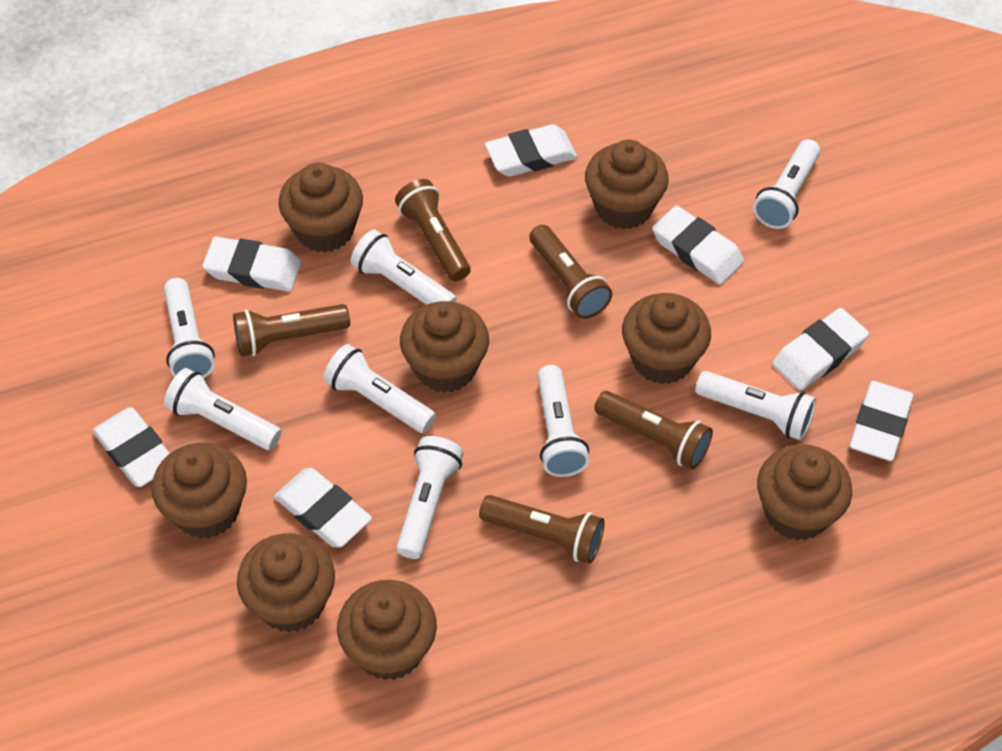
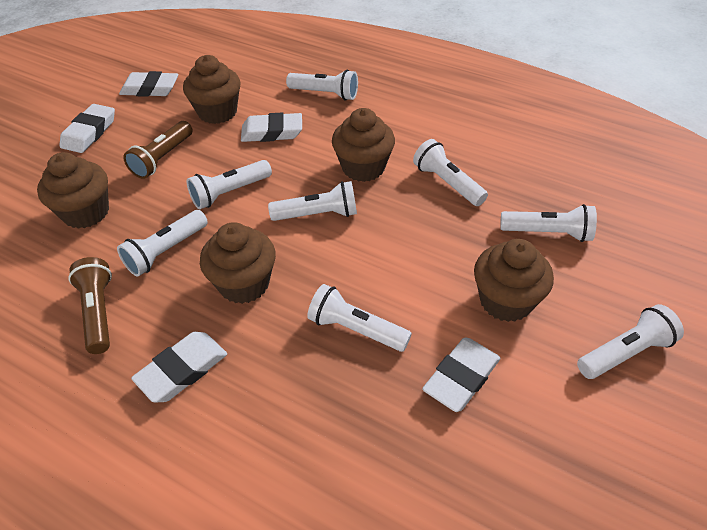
brown cupcake: [152,443,247,539] [237,533,335,632] [278,163,363,253] [337,580,437,680] [400,301,489,393] [585,140,669,229] [622,293,711,384] [757,444,852,541] = 8 -> [37,152,109,229] [183,55,241,124] [200,222,276,304] [332,108,395,182] [474,239,554,322] = 5
brown flashlight: [233,304,350,357] [395,179,470,281] [479,495,604,564] [529,225,612,319] [594,391,713,470] = 5 -> [68,257,112,354] [123,121,193,179] = 2
white eraser: [92,407,170,487] [202,237,302,292] [274,468,372,547] [485,124,577,177] [652,205,744,285] [772,308,869,390] [850,381,913,461] = 7 -> [60,104,115,153] [119,71,178,97] [131,332,227,403] [241,112,302,142] [422,338,500,412] = 5

